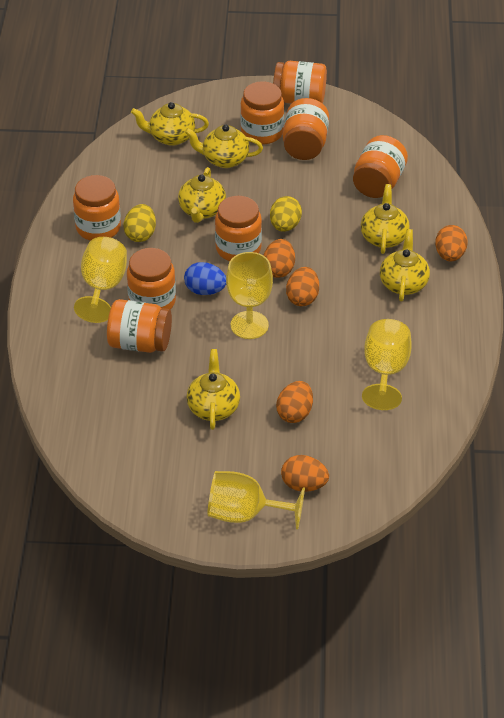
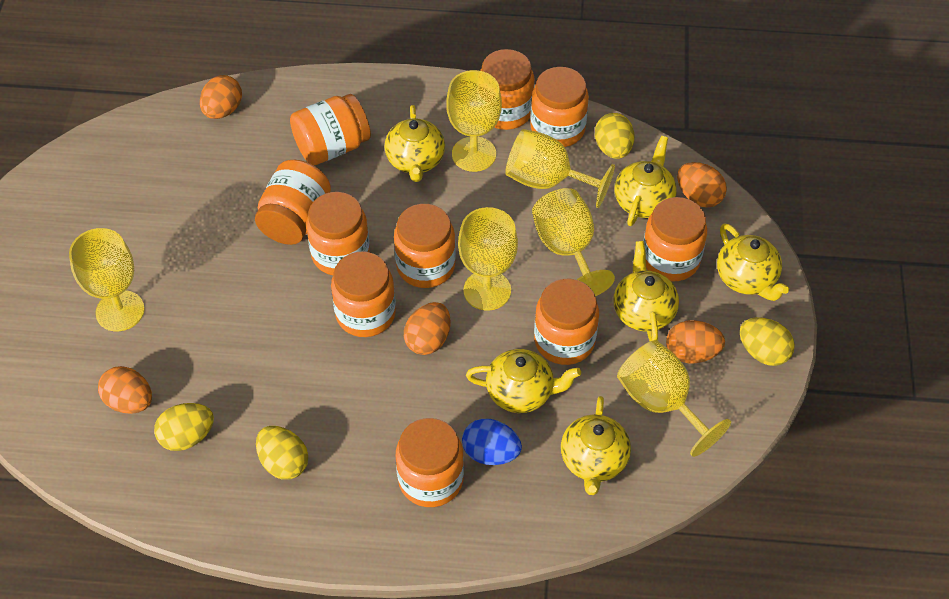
orange jar: [73,175,121,241] [107,299,172,353] [127,248,176,309] [215,196,262,261] [240,81,284,145] [273,61,327,104] [283,98,329,160] [353,135,408,198] = 8 -> [255,160,331,245] [290,94,371,165] [306,192,370,275] [331,251,396,337] [394,204,456,288] [396,418,464,507] [480,49,534,130] [530,67,589,147] [534,279,599,365] [644,197,707,282] = 10
yellow egg: [124,204,156,242] [270,196,302,232] = 2 -> [154,403,214,451] [256,426,308,480] [595,113,634,159] [740,317,795,366] = 4
yellow goblet: [74,237,127,323] [207,471,305,530] [226,252,273,339] [362,319,412,410] = 4 -> [69,228,145,331] [446,70,502,172] [458,207,518,311] [505,129,615,208] [532,188,615,296] [617,340,731,457] = 6

